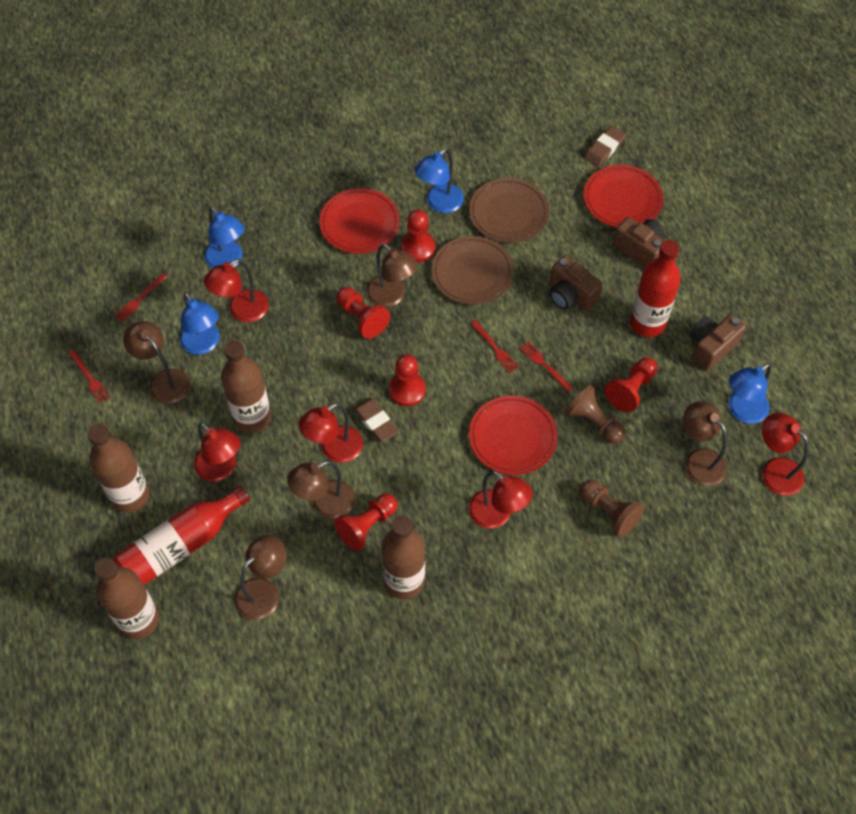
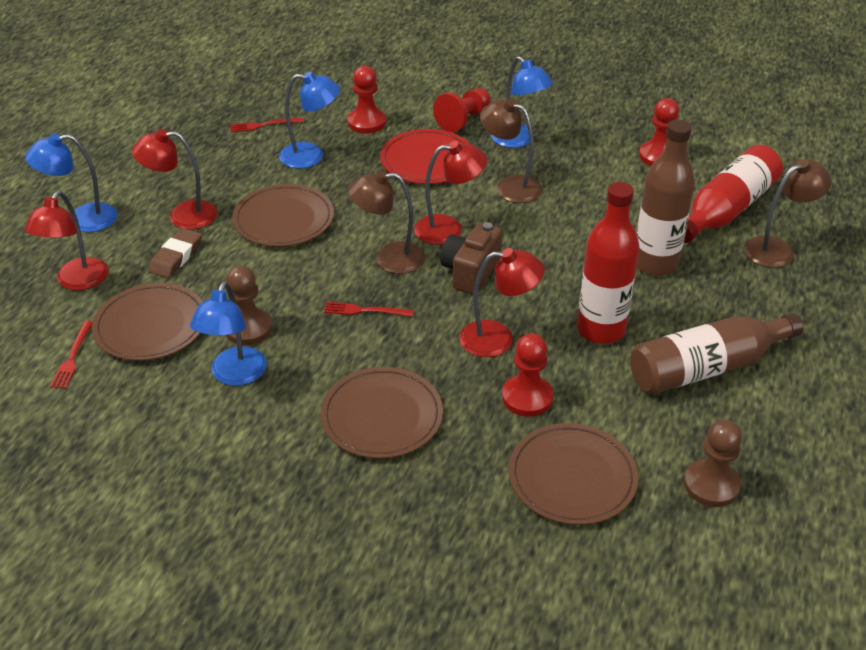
brown bottle: [87,424,150,513] [94,558,159,639] [221,341,271,434] [381,515,425,599] = 4 -> [630,313,804,395] [636,120,695,276] = 2
brown camera: [549,256,603,311] [613,217,665,267] [690,314,746,371] = 3 -> [440,222,502,295] = 1
brown eraser: [353,398,399,442] [585,126,626,167] = 2 -> [148,228,202,278] = 1
brown lamp: [123,321,190,404] [234,535,287,620] [287,461,355,519] [366,243,418,307] [683,401,727,486] = 5 -> [348,170,425,274] [480,99,543,203] [744,159,832,268] = 3
brown plate: [432,236,514,305] [469,178,549,243] = 2 -> [92,283,203,361] [232,184,334,247] [320,367,443,459] [508,423,638,525] = 4
red fork: [68,349,110,403] [114,273,168,322] [471,320,519,373] [519,342,573,392] = 4 -> [50,321,93,389] [230,118,304,133] [324,302,414,317] = 3
red lamp: [194,422,240,482] [204,259,269,322] [299,403,363,463] [469,471,533,529] [762,412,809,496] = 5 -> [25,191,109,290] [132,129,217,230] [414,141,487,245] [459,248,545,357] = 4
red pawn: [334,494,398,551] [337,287,390,339] [389,354,426,406] [401,210,435,262] [605,357,658,412] = 5 -> [348,66,386,133] [433,88,491,132] [502,333,553,417] [639,98,679,166] = 4
red plate: [319,188,400,254] [469,395,558,475] [584,165,664,228] = 3 -> [380,129,470,184] = 1

